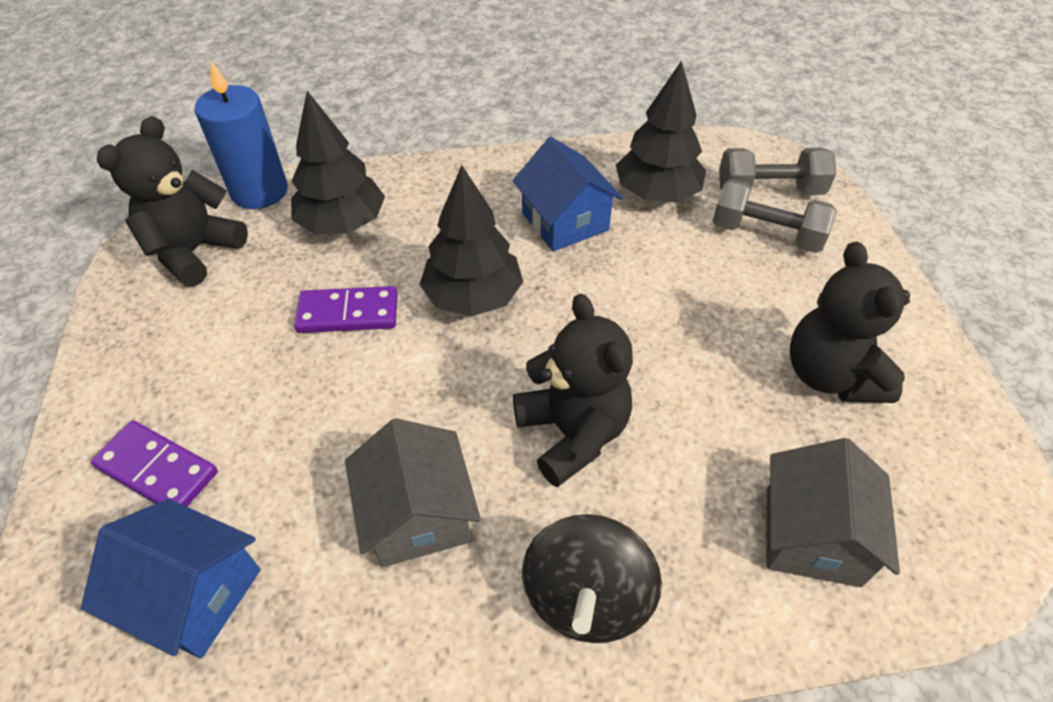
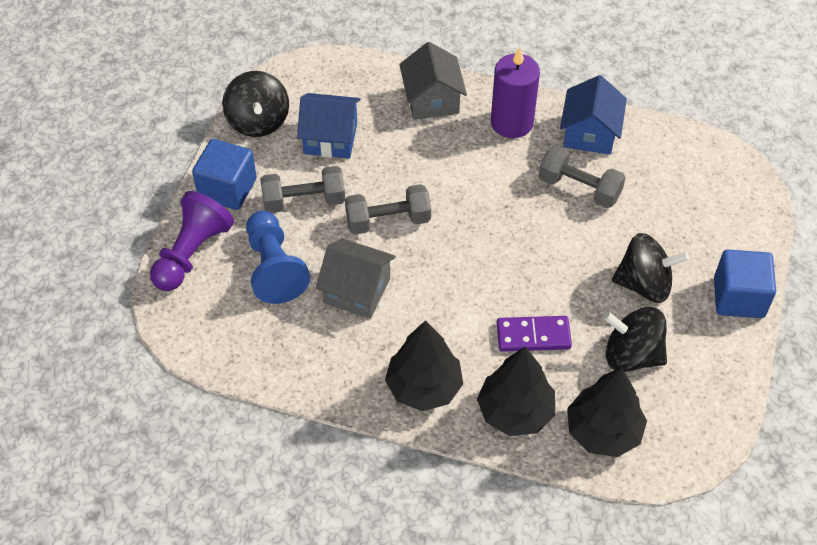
black spinning top: [522,514,662,643] = 1 -> [222,71,289,137] [603,307,667,372] [612,233,690,303] = 3
black teddy bear: [96,116,248,287] [513,294,633,487] [790,242,910,403] = 3 -> none = 0
blue candle: [195,61,288,209] = 1 -> none = 0
blue cube: none = 0 -> [192,139,257,210] [714,250,776,318] = 2
blue pawn: none = 0 -> [246,210,310,304] = 1
grey dumbbell: [713,179,837,253] [719,148,836,195] = 2 -> [260,166,345,213] [345,184,431,234] [539,145,626,208] = 3
purple candle: none = 0 -> [491,47,540,138] = 1
purple domino: [90,421,218,507] [294,286,398,333] = 2 -> [497,316,572,352] = 1
purple pawn: none = 0 -> [150,191,234,291] = 1

